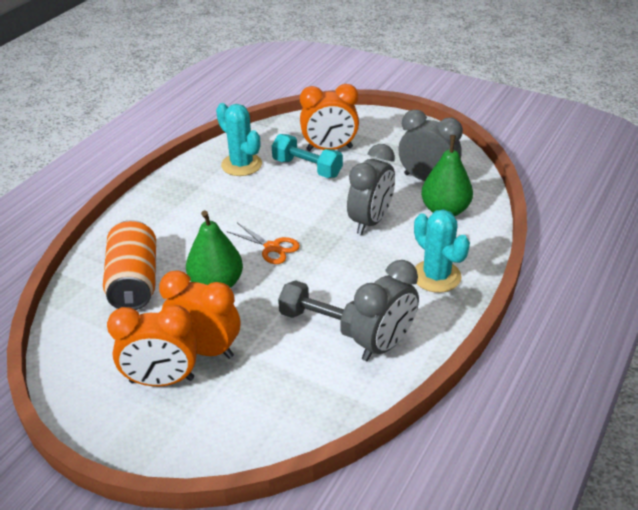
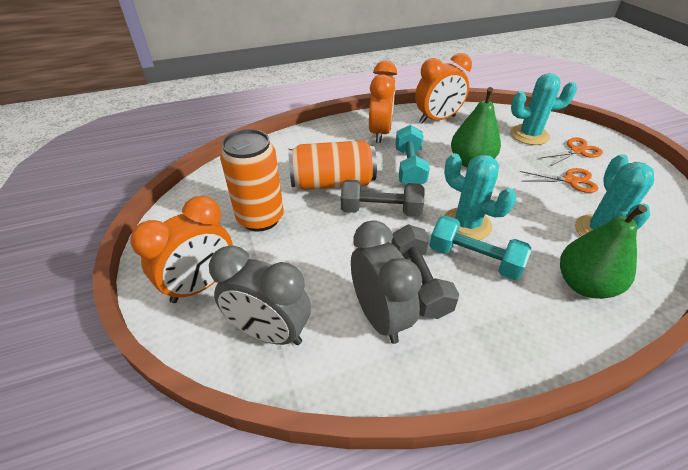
grey clock: [347,144,395,235] [350,260,419,361] [399,110,463,181] = 3 -> [209,246,311,345] [351,220,422,344] = 2
grey dumbbell: [278,280,356,338] = 1 -> [341,180,425,217] [391,224,459,319] = 2
orange can: [103,220,156,310] = 1 -> [220,129,284,232] [288,140,377,190] = 2
orange scissors: [227,223,300,264] = 1 -> [519,168,598,193] [541,137,603,166] = 2
turquoise cactus: [216,103,262,176] [414,209,470,293] = 2 -> [444,153,517,240] [510,73,577,145] [575,154,654,236] = 3
turquoise dumbbell: [272,134,343,178] = 1 -> [395,125,430,185] [429,216,531,280] = 2

